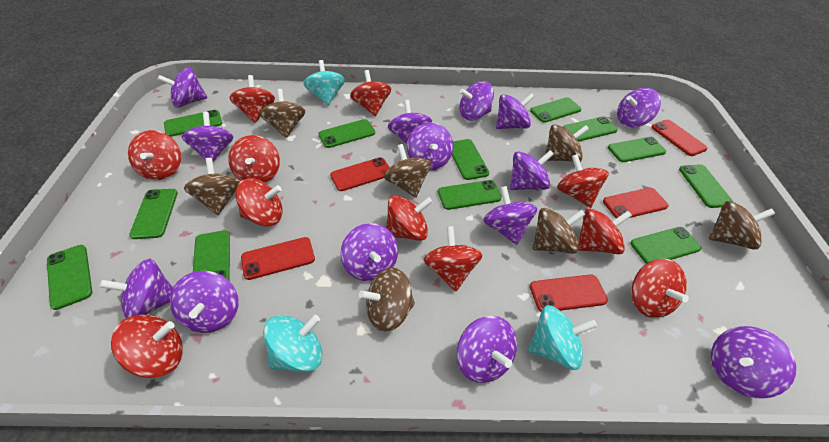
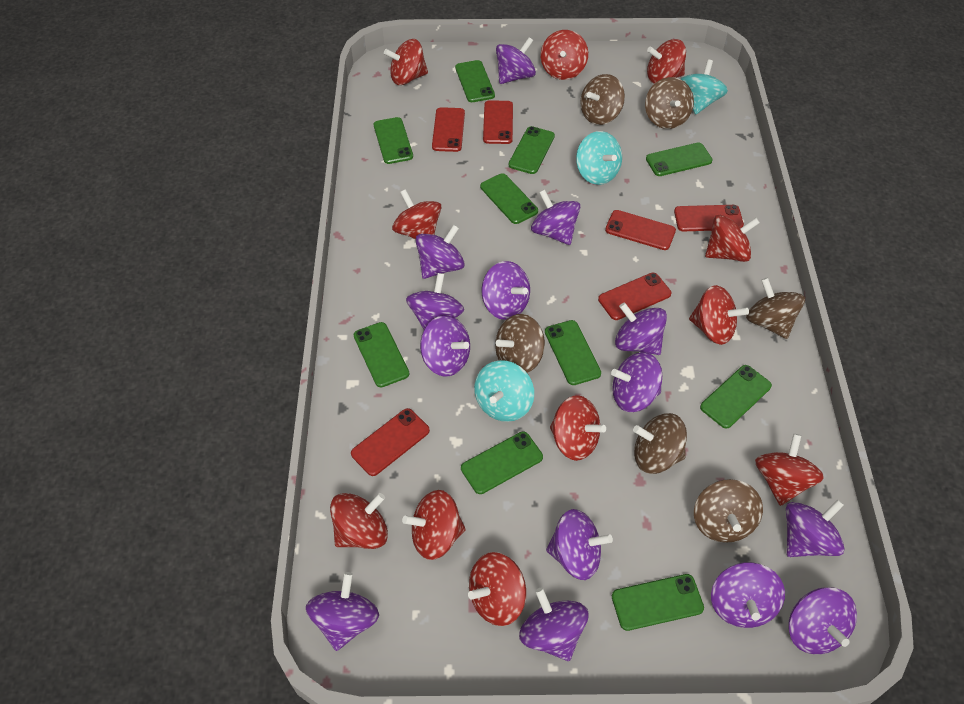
brown spinning top: [184,158,240,216] [260,89,305,138] [359,268,415,332] [384,144,431,198] [532,208,586,254] [545,124,589,162] [709,201,775,250] = 7 -> [495,314,545,373] [580,74,625,125] [633,413,687,474] [645,77,694,129] [694,479,763,543] [746,277,805,339] = 6
green phone: [47,245,92,310] [129,189,178,239] [164,110,222,137] [193,230,230,281] [318,119,375,148] [438,180,502,210] [452,139,489,180] [530,97,581,123] [563,116,618,142] [608,137,666,162] [630,227,702,264] [679,164,733,208] = 12 -> [354,322,409,387] [374,117,413,164] [455,60,495,102] [461,432,543,494] [480,173,538,224] [509,126,555,174] [545,320,601,385] [612,574,704,631] [646,142,713,176] [700,365,772,429] = 10
red phone: [241,237,315,280] [330,157,390,191] [530,275,608,312] [603,188,669,218] [651,119,707,156] = 5 -> [351,408,430,476] [432,107,465,152] [483,100,513,144] [598,273,671,320] [605,210,676,250] [674,205,744,231] = 6

